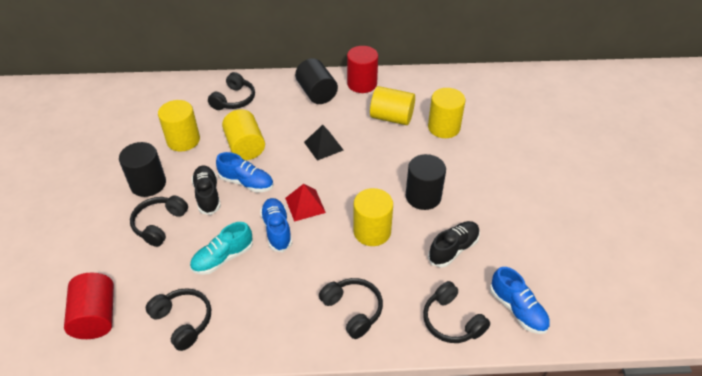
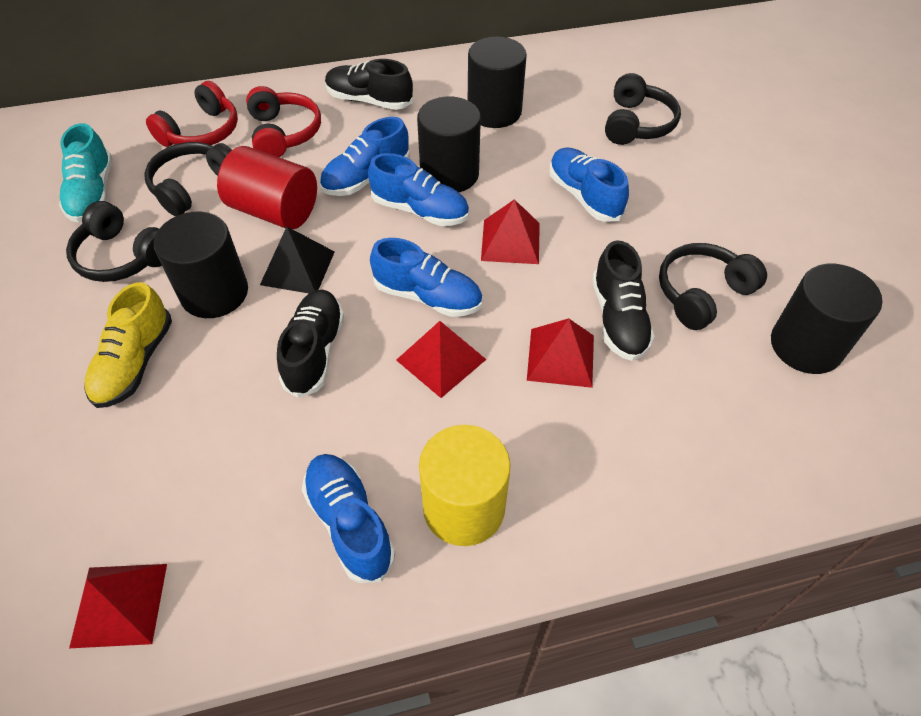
black cylinder: [119,142,166,197] [295,58,338,104] [406,154,446,210] = 3 -> [154,212,248,318] [417,97,481,192] [468,36,527,128] [771,264,882,374] = 4
black headphones: [130,196,188,247] [146,288,211,351] [208,72,255,110] [319,278,383,339] [423,281,490,343] = 5 -> [66,201,162,282] [144,142,232,216] [605,73,681,145] [659,243,767,330] = 4
black shoe: [191,166,221,215] [428,221,480,267] = 2 -> [277,290,344,398] [325,59,413,110] [592,240,655,361] = 3
blue shoe: [216,152,274,192] [260,198,292,252] [490,267,550,334] = 3 -> [302,454,395,583] [319,117,410,196] [368,153,469,226] [370,238,482,317] [549,147,629,222] = 5
red cylinder: [64,273,114,339] [347,46,378,93] = 2 -> [217,146,317,229] = 1
red headphones: none = 0 -> [146,81,238,147] [246,86,321,157] = 2
red pyramid: [285,184,326,222] = 1 -> [69,564,167,648] [396,321,487,398] [481,199,540,264] [527,318,594,388] = 4
yellow cylinder: [158,100,200,151] [222,109,265,160] [353,188,393,246] [370,86,415,125] [428,88,465,138] = 5 -> [419,425,511,546] = 1
yellow shoe: none = 0 -> [84,282,172,408] = 1

